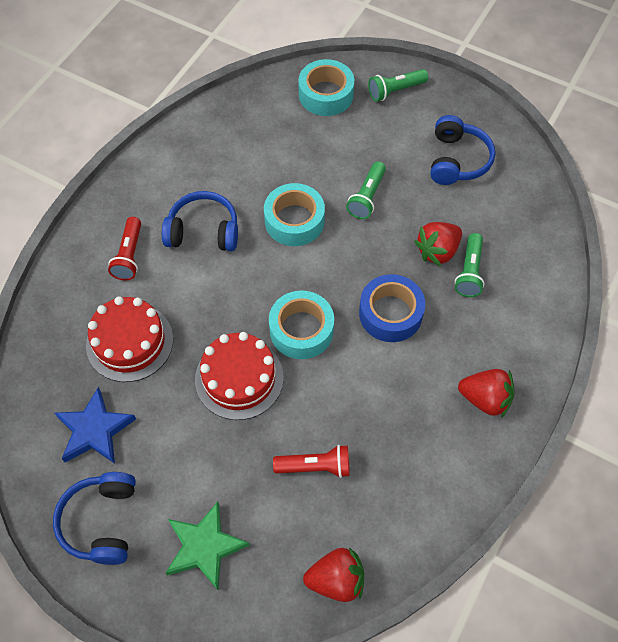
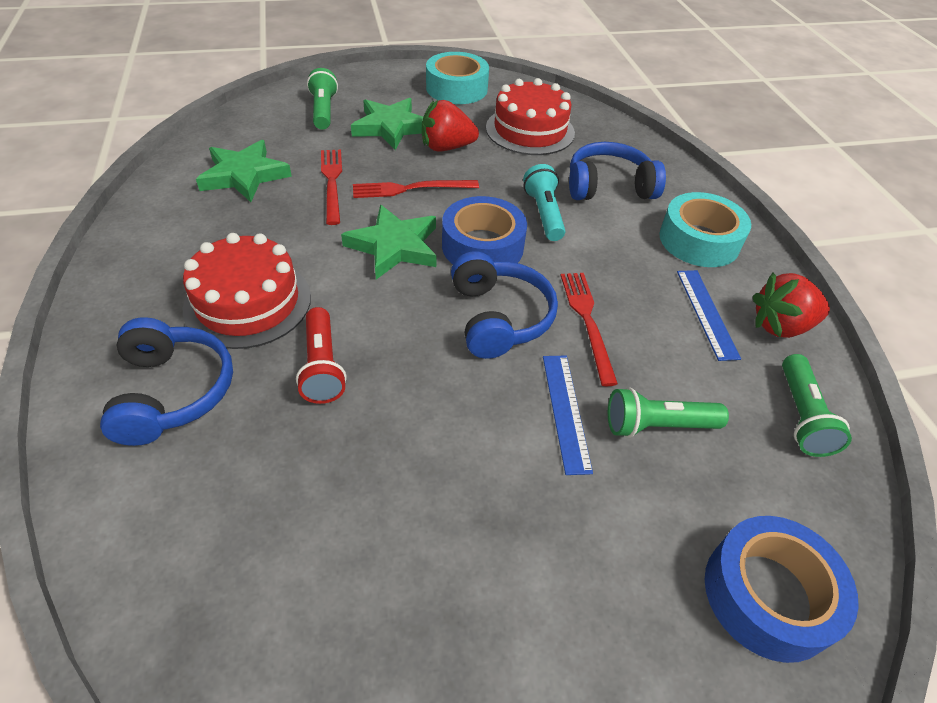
blue ruler: none = 0 -> [543,356,593,475] [677,270,741,361] = 2
blue star: [55,387,136,464] = 1 -> none = 0
blue tape: [359,274,425,342] = 1 -> [442,196,527,264] [705,516,859,663] = 2
green star: [166,502,250,590] = 1 -> [196,140,292,202] [341,205,437,279] [351,98,423,150] = 3
red flashlight: [108,217,141,280] [273,445,350,478] = 2 -> [296,307,346,404] = 1
red fork: none = 0 -> [321,150,342,225] [353,180,479,198] [560,273,618,386] = 3
red strawberry: [303,547,364,602] [414,222,462,267] [458,369,515,418] = 3 -> [422,100,479,152] [752,273,830,338] = 2
turquoise flashlight: none = 0 -> [523,164,565,241] = 1
turquoise tape: [264,183,325,246] [269,291,334,359] [299,59,354,116] = 3 -> [426,52,489,104] [659,192,751,267] = 2

